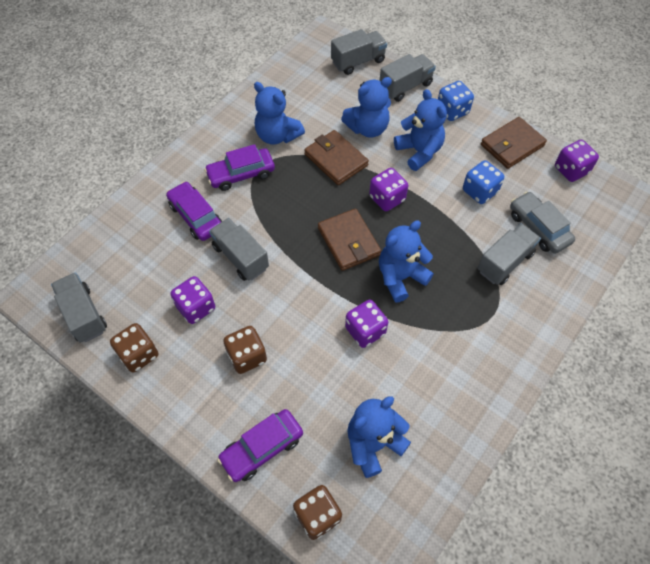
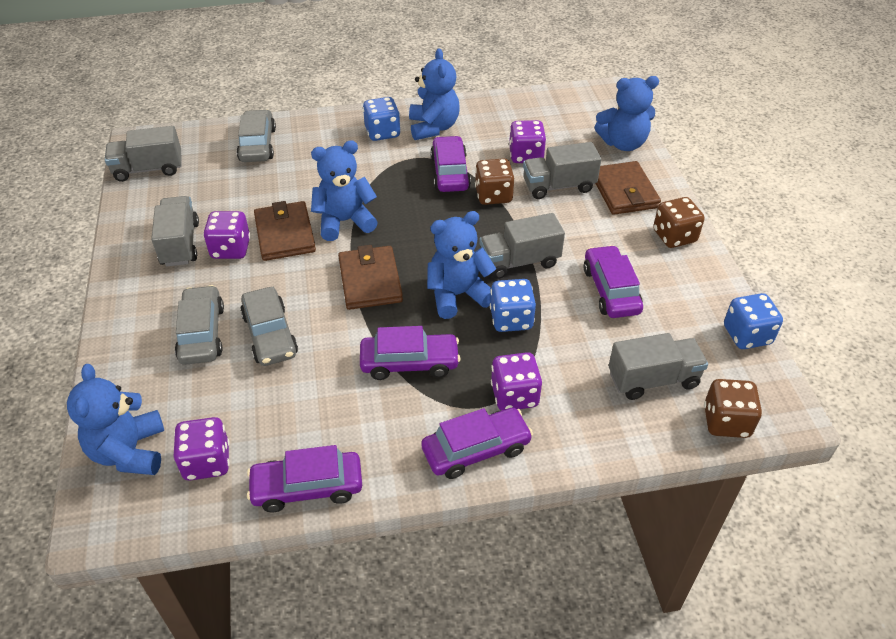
blue dice: [438,81,474,121] [463,160,504,204] = 2 -> [363,97,401,141] [490,279,536,332] [724,293,783,349] = 3
grey car: [510,191,575,254] = 1 -> [175,285,224,365] [237,110,276,162] [240,287,298,366] = 3
purple car: [166,181,222,241] [204,144,275,191] [217,409,303,482] = 3 -> [247,445,362,512] [360,326,461,380] [421,407,533,479] [430,136,471,192] [583,245,643,318] = 5

